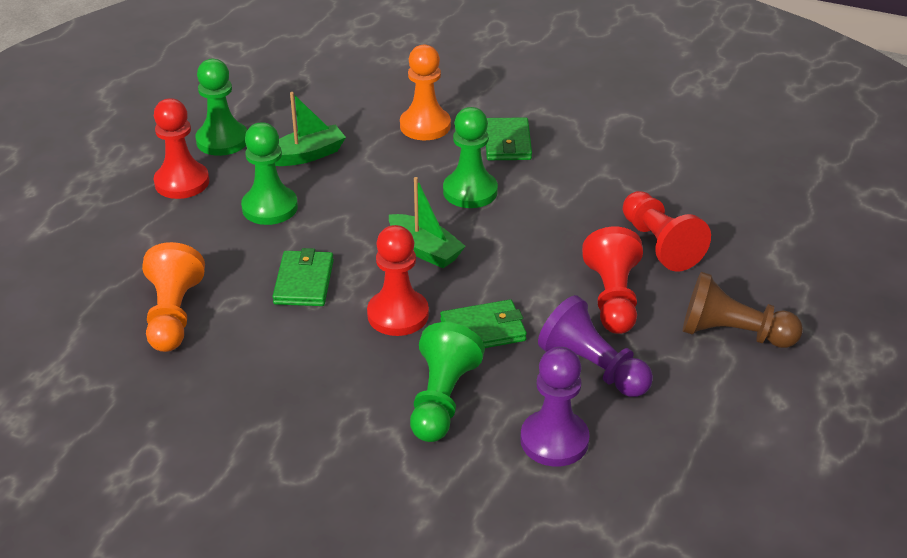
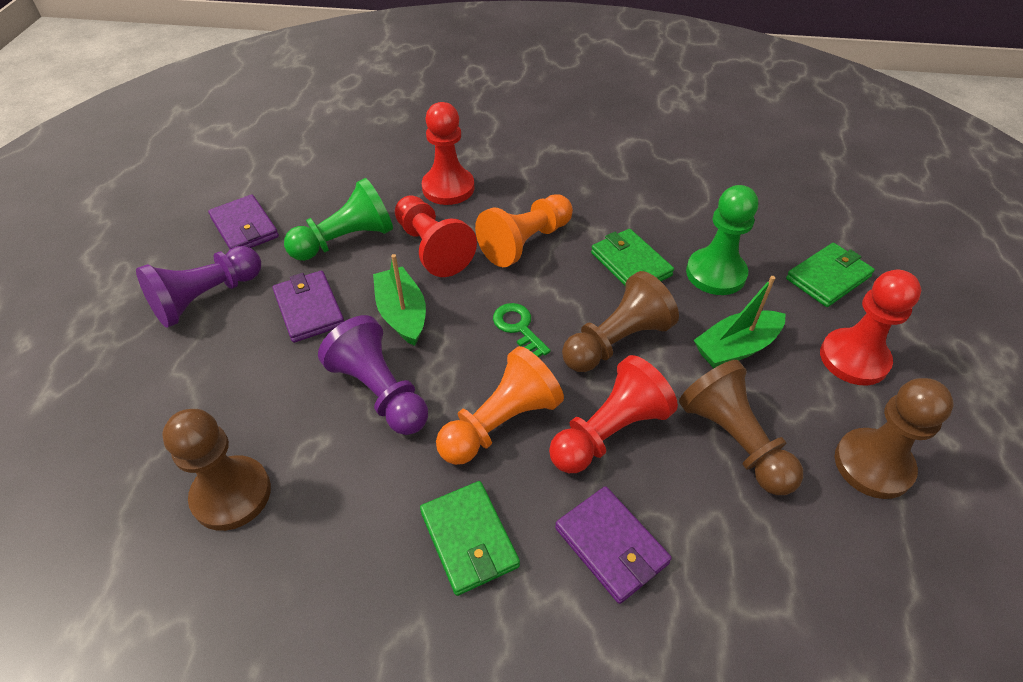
brown pawn: [683,272,803,348] = 1 -> [162,409,271,531] [562,271,679,372] [679,360,803,495] [835,378,954,499] = 4
green key: none = 0 -> [493,303,551,357] = 1
green pawn: [195,59,247,156] [241,122,298,225] [410,322,485,442] [443,107,498,208] = 4 -> [284,178,393,261] [686,185,758,295] = 2
purple wallet: none = 0 -> [208,194,279,249] [273,271,344,343] [555,486,672,604] = 3

